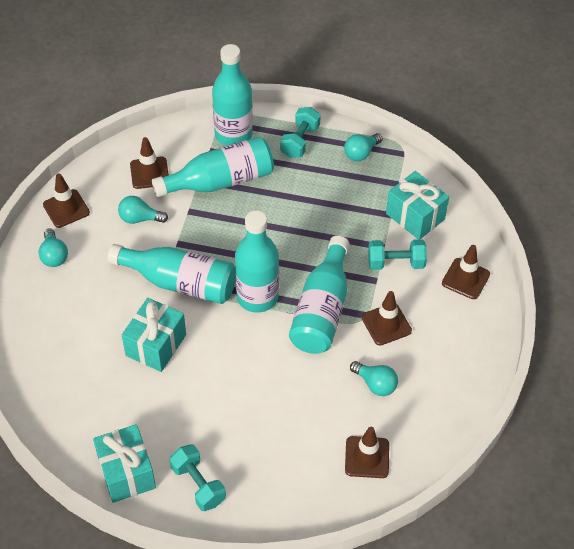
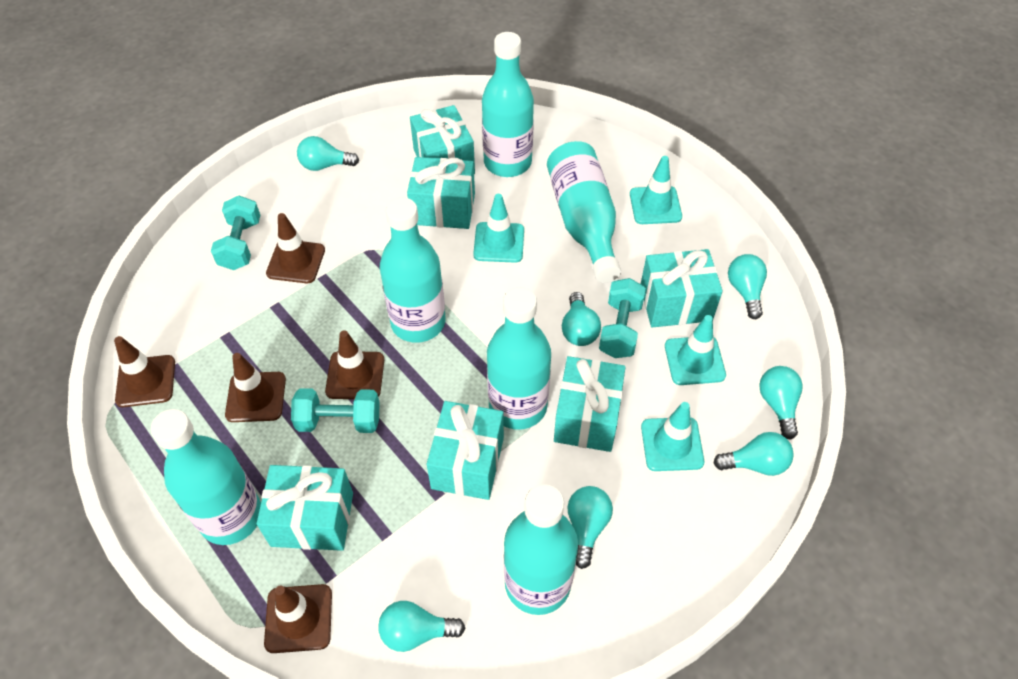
turquoise bottle: [107,244,236,304] [152,136,274,197] [212,44,253,146] [235,211,279,313] [289,236,349,354] = 5 -> [151,409,261,545] [380,197,445,343] [482,32,534,177] [487,287,551,430] [504,484,578,615] [547,141,621,283] = 6
turquoise gift: [93,424,156,503] [122,298,186,372] [386,171,449,239] = 3 -> [257,465,353,551] [407,157,475,229] [410,105,475,174] [427,401,504,500] [554,356,626,452] [641,249,723,328] = 6
turquoise light bulb: [38,228,68,267] [118,196,168,224] [344,133,383,161] [350,361,398,396] = 4 -> [297,136,359,171] [378,601,465,652] [562,292,601,346] [568,486,613,569] [714,432,794,476] [728,254,767,319] [759,366,803,440] = 7
turquoise traffic cone: none = 0 -> [473,194,524,263] [630,156,682,224] [641,402,704,471] [665,315,726,385] = 4

